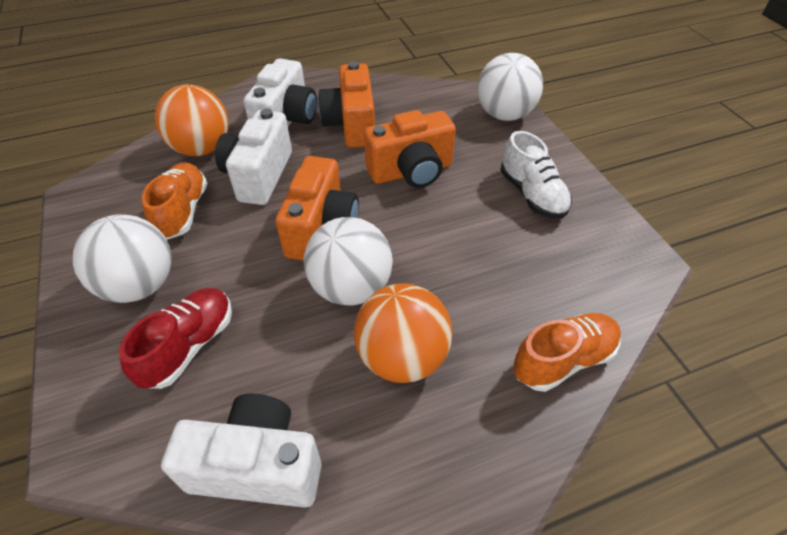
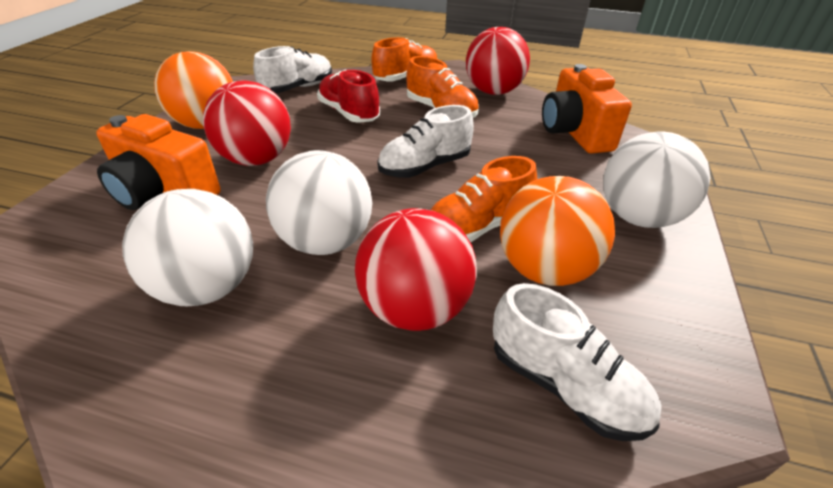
orange camera: [275,156,359,261] [318,61,375,148] [364,110,456,188] = 3 -> [96,114,221,210] [542,64,632,154] = 2
orange shoe: [142,162,208,240] [513,313,621,392] = 2 -> [372,37,438,81] [406,56,479,118] [431,156,537,242] = 3
red ball: none = 0 -> [203,80,291,166] [355,208,477,331] [466,27,530,95] = 3
white camera: [161,393,322,507] [215,109,292,205] [243,58,317,126] = 3 -> none = 0
white shoe: [501,131,572,219] = 1 -> [253,46,332,93] [377,105,474,178] [493,283,662,441] = 3

